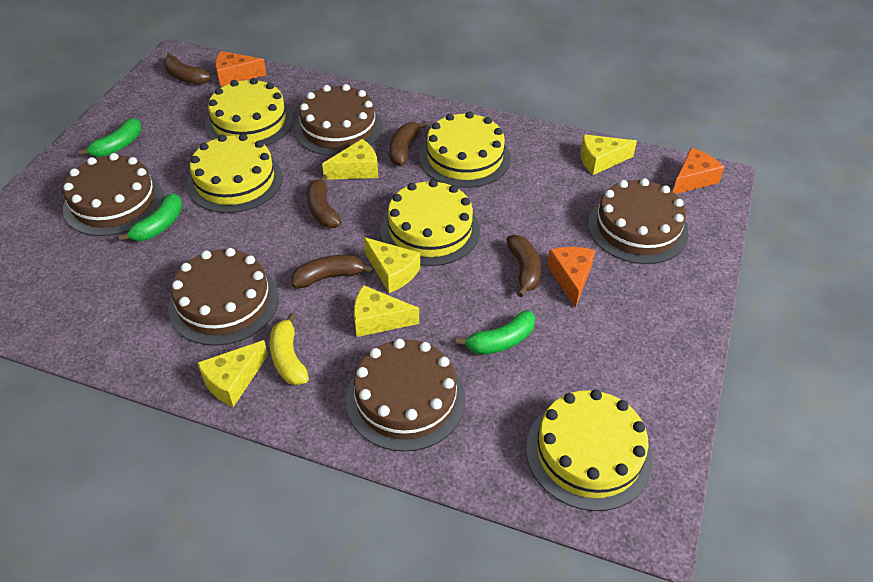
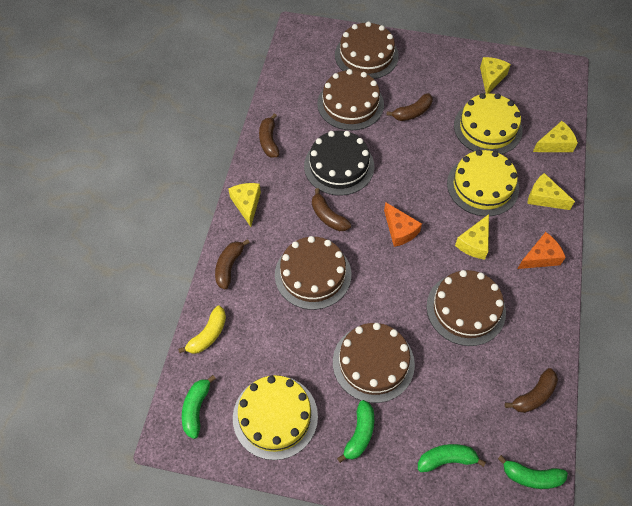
black cake: none = 0 -> [304,131,374,196] = 1
green banana: [78,118,142,157] [118,193,183,241] [456,311,535,355] = 3 -> [182,375,216,439] [337,400,374,463] [418,444,486,472] [498,455,568,489] = 4
orange cheese: [215,51,267,87] [547,247,595,308] [673,148,724,194] = 3 -> [384,202,422,247] [518,232,566,269] = 2
yellow cake: [187,134,283,213] [205,78,294,146] [380,179,480,266] [420,112,511,188] [526,389,653,511] = 5 -> [233,375,318,460] [447,150,519,216] [454,93,523,154] = 3

